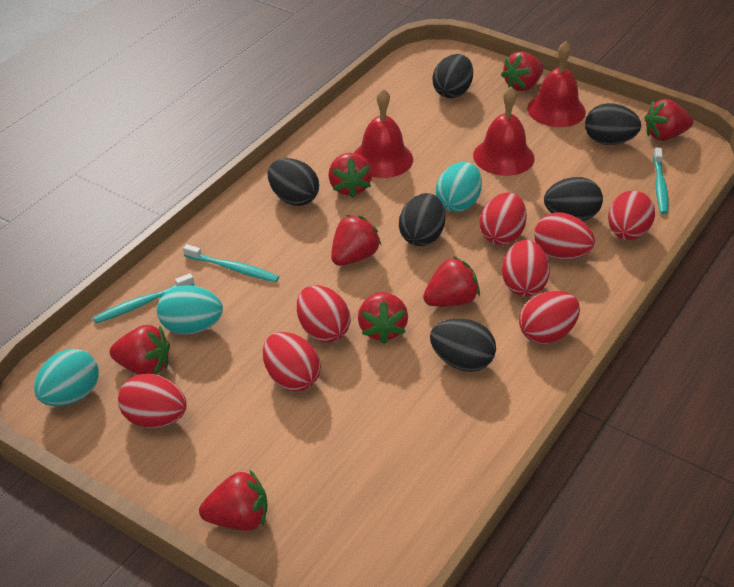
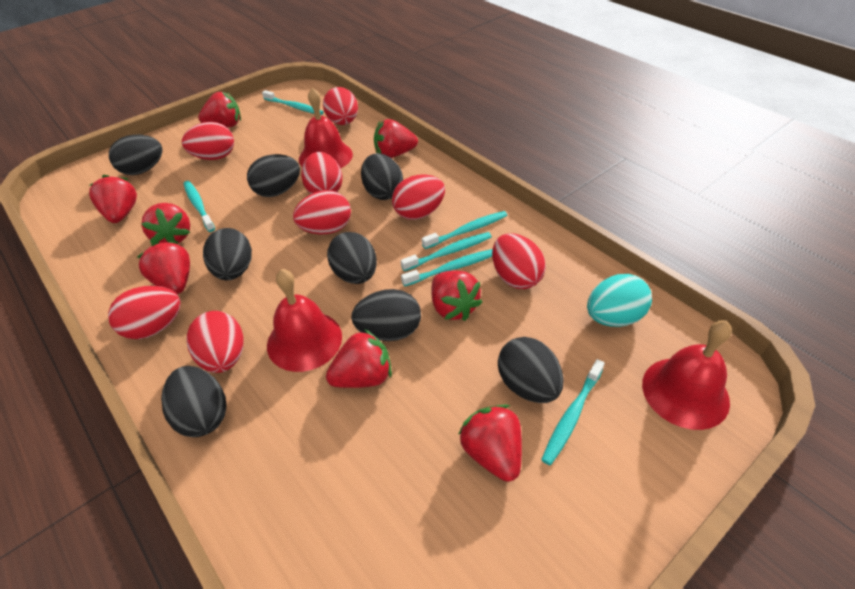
black egg: [268,158,319,206] [399,193,445,246] [430,319,496,372] [432,54,473,98] [544,177,603,221] [585,103,641,145] = 6 -> [109,135,162,175] [161,366,226,437] [203,228,252,280] [247,154,300,197] [327,232,377,284] [351,289,421,341] [361,153,403,200] [498,337,564,403] = 8
turquoise egg: [34,349,99,406] [157,285,223,334] [436,162,482,212] = 3 -> [587,274,652,327] = 1
turquoise toothbrush: [93,273,194,323] [183,244,279,282] [653,147,669,214] = 3 -> [183,181,215,232] [262,90,324,115] [401,232,492,271] [401,249,493,287] [422,211,507,249] [541,359,605,465] = 6

